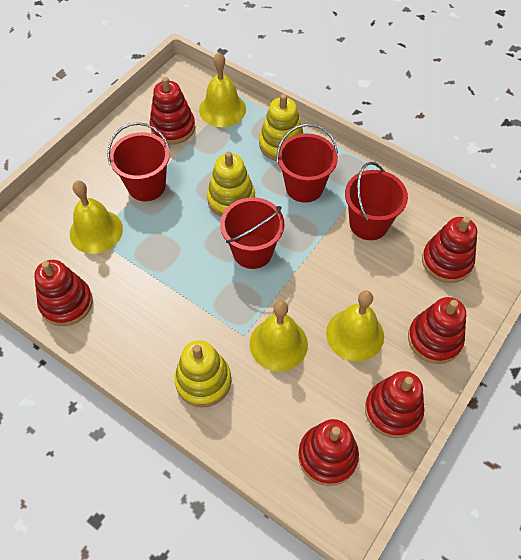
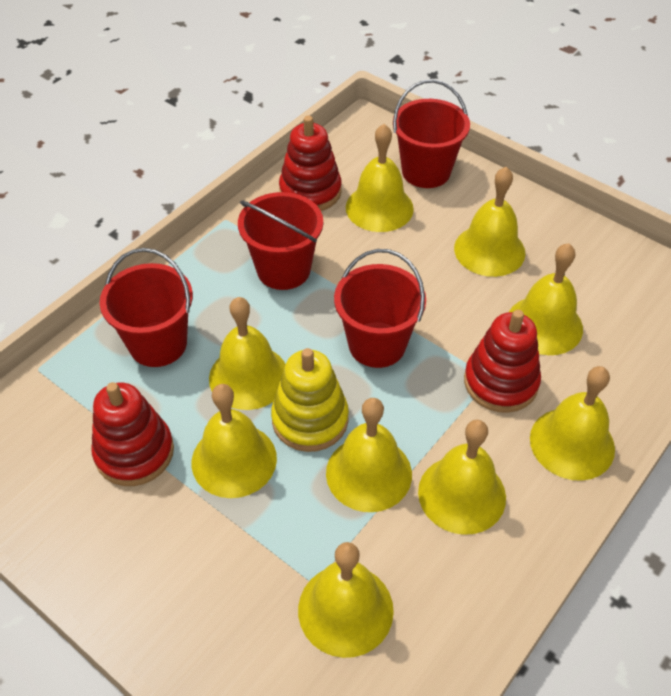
red stacking toy: [34,260,93,326] [149,77,195,145] [298,419,359,486] [365,371,424,438] [408,297,466,364] [422,217,477,283] = 6 -> [91,382,174,486] [279,116,342,211] [464,310,541,413] = 3
yellow bell: [70,180,123,254] [199,53,246,127] [250,301,308,372] [326,290,384,362] = 4 -> [192,384,277,498] [209,297,286,410] [298,542,394,658] [326,398,412,512] [346,124,414,232] [418,420,506,535] [454,167,526,277] [509,243,583,355] [530,366,615,481] = 9
yellow stacking toy: [174,340,231,407] [207,151,255,217] [259,94,304,161] = 3 -> [271,348,349,452] = 1

